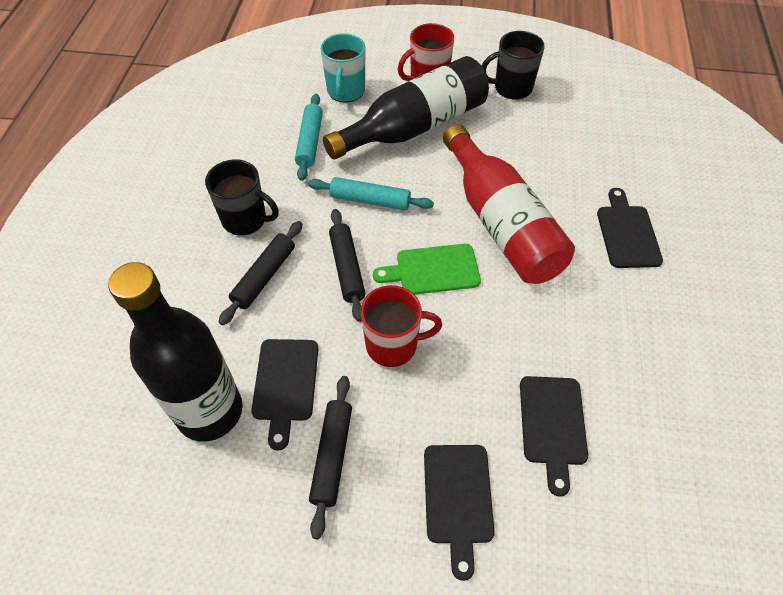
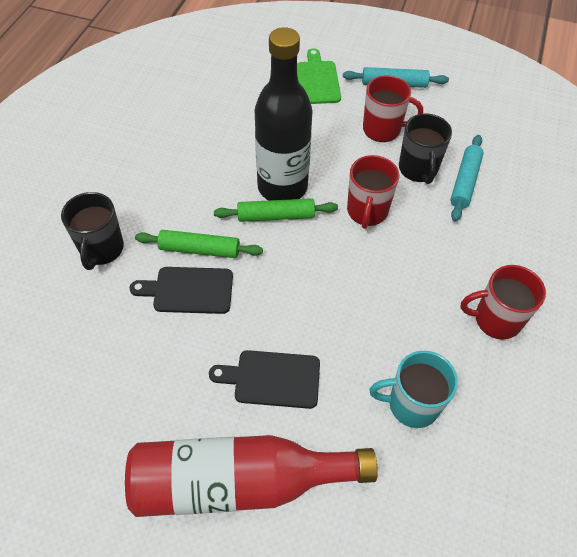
black bottle: [108,262,243,442] [323,56,489,160] = 2 -> [254,27,312,200] = 1
black cutting board: [251,339,318,451] [424,445,495,581] [520,376,588,497] [597,188,663,268] = 4 -> [130,267,233,314] [209,350,320,409] = 2
black rolling pin: [219,221,302,325] [309,376,352,539] [329,209,366,322] = 3 -> none = 0
green rolling pin: none = 0 -> [135,230,263,258] [214,198,338,222] = 2
red mug: [360,285,442,367] [398,23,454,81] = 2 -> [347,155,399,229] [363,75,423,142] [461,265,546,339] = 3

